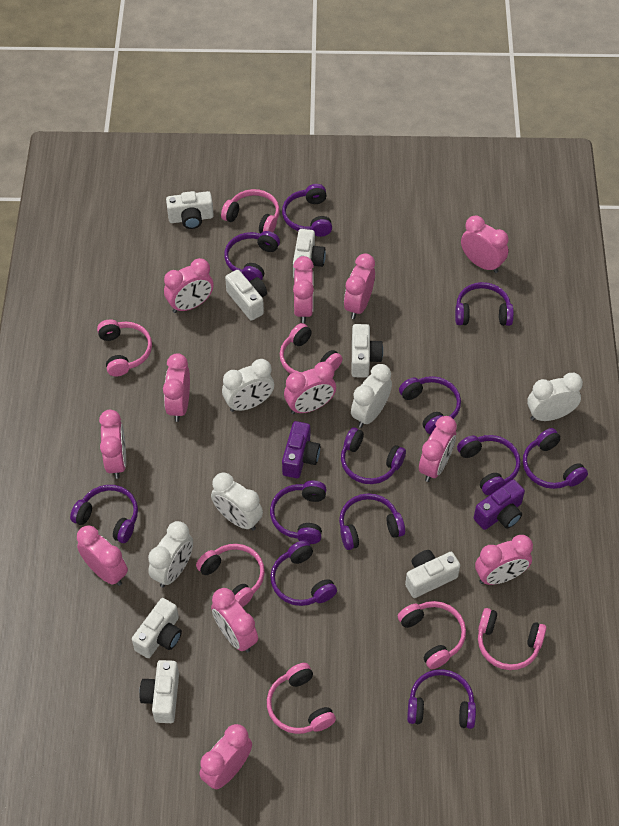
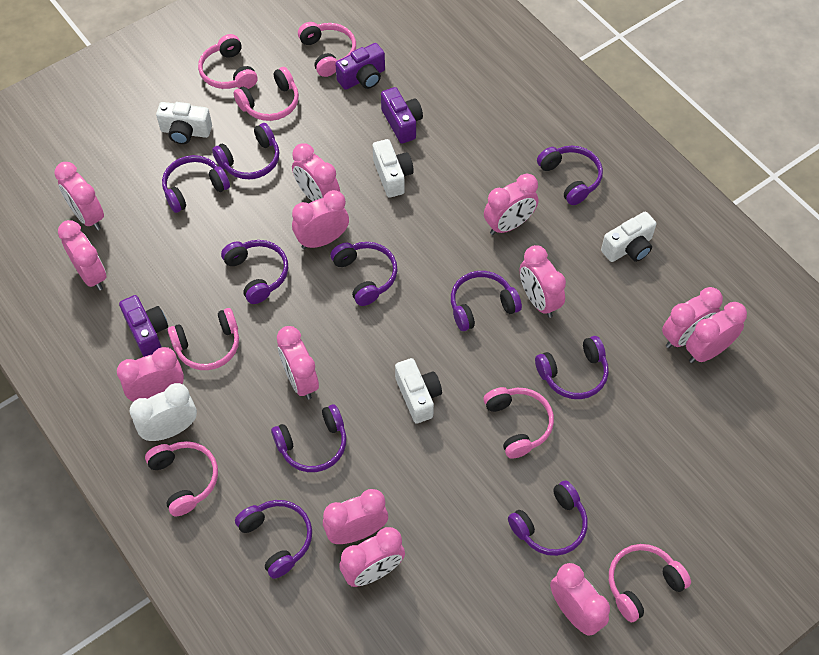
pink clock: [77,525,128,586] [99,410,126,479] [163,353,190,422] [164,258,214,313] [199,724,252,790] [211,588,258,653] [284,362,336,414] [293,256,314,323] [344,254,375,319] [419,416,457,482] [461,216,509,273] [475,535,533,585] = 12 -> [54,162,104,230] [58,220,106,291] [117,347,184,402] [277,326,319,400] [292,143,340,202] [292,190,349,249] [323,489,388,544] [339,527,405,587] [484,173,539,235] [520,245,566,318] [550,563,610,636] [662,287,723,348] [686,302,747,363] = 13
purple camera: [282,421,320,478] [474,479,525,530] = 2 -> [119,295,168,357] [335,43,385,90] [381,87,423,144] = 3
purple headphones: [70,485,138,543] [224,231,280,281] [270,481,326,544] [270,540,337,606] [282,184,332,237] [339,493,405,550] [341,427,406,484] [399,376,461,434] [407,669,476,729] [455,282,514,326] [457,435,521,495] [523,428,588,489] = 12 -> [162,155,230,213] [212,123,279,179] [221,240,288,304] [235,500,312,579] [271,404,346,472] [330,242,398,306] [451,271,522,331] [508,480,588,556] [535,336,609,399] [537,146,603,205] = 10
white camera: [132,598,182,658] [139,660,179,723] [166,191,214,229] [225,270,267,321] [293,229,326,278] [352,324,383,378] [405,550,460,598] = 7 -> [156,102,212,144] [373,139,414,198] [395,358,442,424] [601,211,656,262] = 4
white clock: [148,521,193,588] [211,472,263,531] [222,359,274,412] [351,364,392,428] [527,373,583,421] = 5 -> [130,383,197,441] = 1

